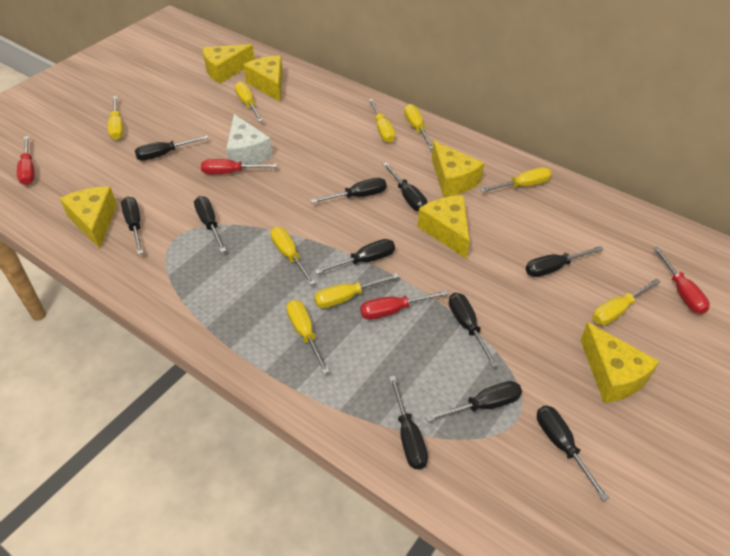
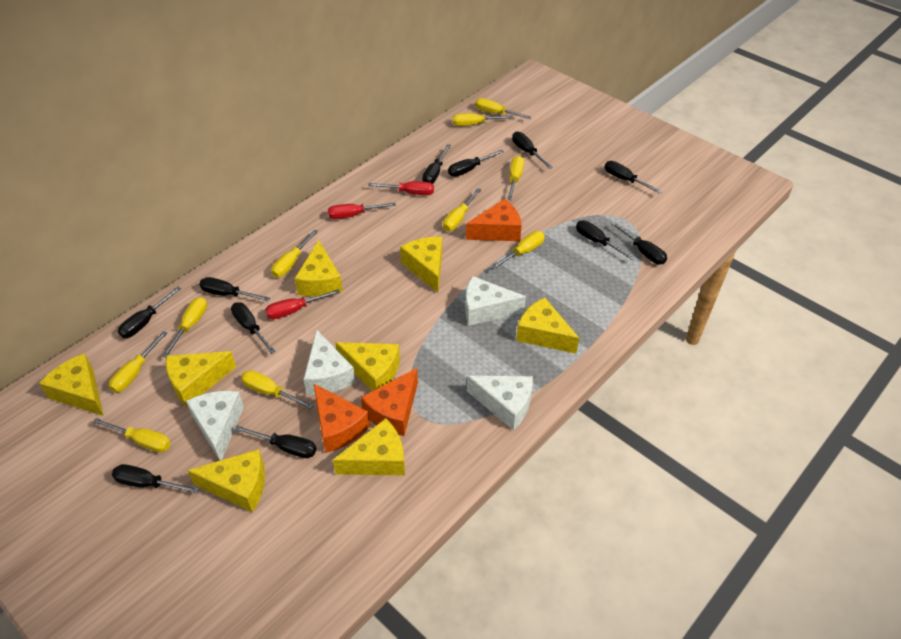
orange cheese: none = 0 -> [314,384,370,453] [361,368,418,436] [466,199,522,241] = 3
red screwdriver: [17,136,35,185] [201,159,277,174] [360,290,448,320] [653,247,710,314] = 4 -> [265,289,340,319] [328,202,396,219] [368,181,434,195] = 3
white cheese: [226,114,273,165] = 1 -> [186,391,244,460] [303,330,356,395] [465,276,526,326] [467,376,533,430] = 4
yellow cheese: [60,186,117,249] [202,44,255,84] [243,55,283,102] [418,196,470,259] [432,141,484,197] [580,322,659,403] = 6 -> [39,353,104,416] [166,351,236,407] [187,449,265,512] [294,240,343,297] [333,418,405,475] [335,342,400,391] [400,237,442,292] [516,297,579,354] = 8
yellow screwdriver: [108,96,124,140] [235,82,263,122] [270,227,315,285] [286,300,329,374] [314,273,399,308] [368,99,395,143] [404,104,433,149] [480,167,552,193] [593,278,661,325] = 9 -> [93,418,171,453] [109,331,167,392] [162,297,207,357] [241,370,314,409] [271,229,318,277] [443,188,481,231] [453,113,513,126] [475,98,532,119] [491,231,545,270] [507,156,524,200] = 10

